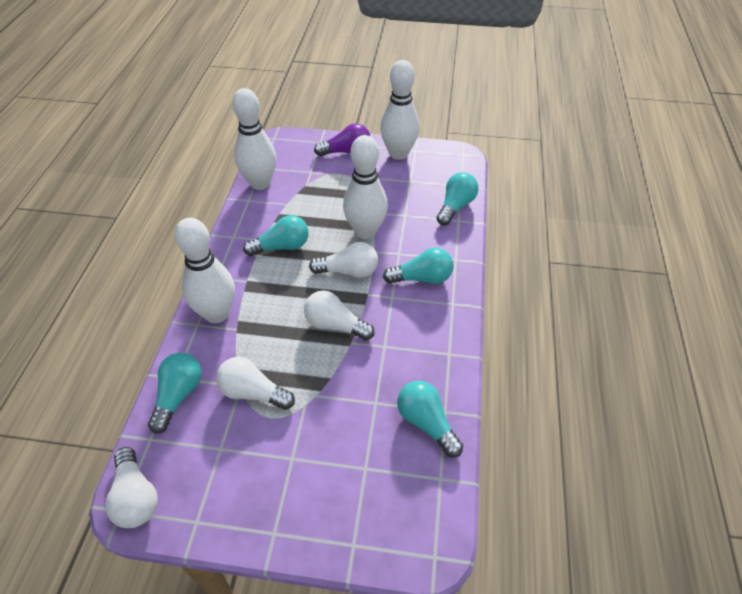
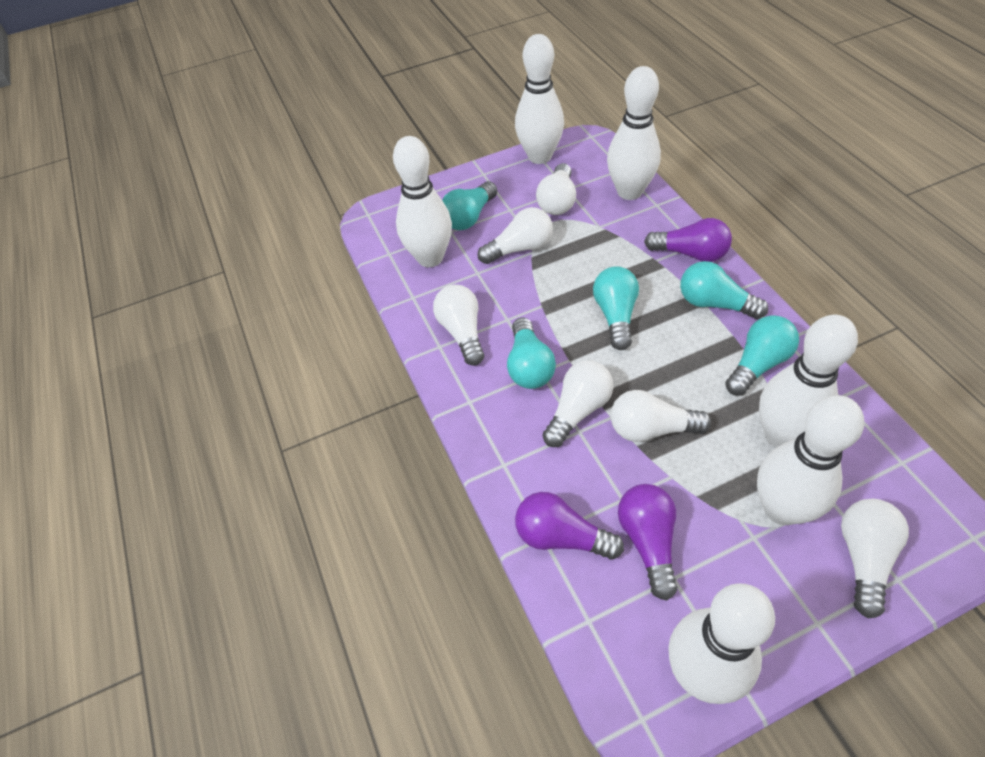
purple light bulb: [314,123,370,156] = 1 -> [515,492,624,560] [618,484,677,601] [644,218,732,262] = 3
white bowling pin: [175,218,235,323] [232,88,276,190] [343,135,388,239] [380,60,420,160] = 4 -> [393,136,452,267] [515,34,564,164] [607,66,661,200] [668,583,775,704] [757,395,864,525] [759,315,858,448] = 6
white light bulb: [105,447,158,528] [216,357,295,410] [304,290,375,341] [309,242,378,278] = 4 -> [433,285,484,366] [478,207,553,264] [536,163,576,215] [542,361,613,447] [610,390,711,442] [841,499,909,619] = 6

